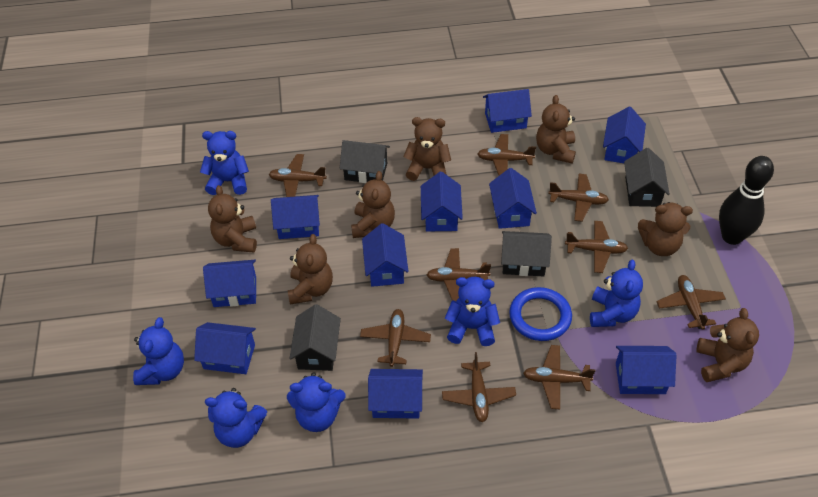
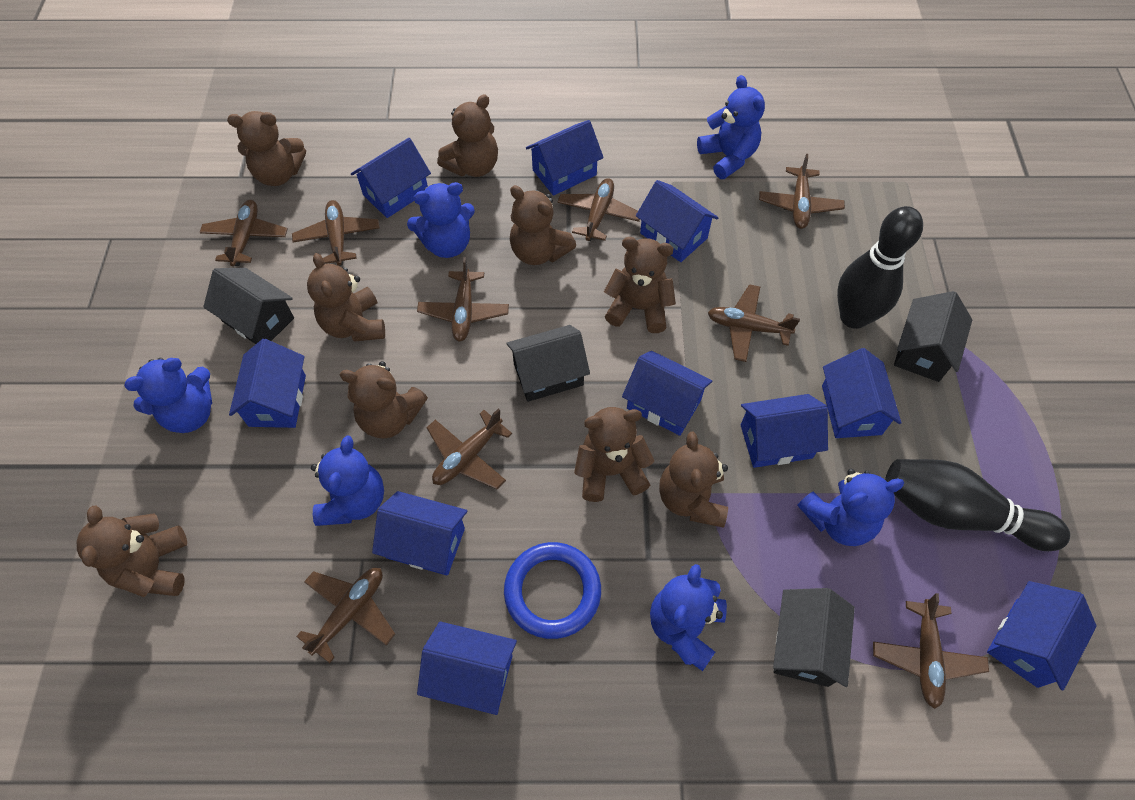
black bowling pin: [719,156,774,245] = 1 -> [837,206,923,329] [885,459,1070,551] = 2
brown teddy bear: [208,185,257,253] [288,234,333,305] [351,171,395,238] [403,117,451,181] [536,95,576,163] [638,202,693,256] [696,308,759,382] = 7 -> [77,505,187,597] [227,111,306,186] [307,253,385,342] [340,361,428,439] [437,95,498,177] [510,185,576,265] [574,407,655,502] [604,237,676,333] [659,432,728,528] = 9

